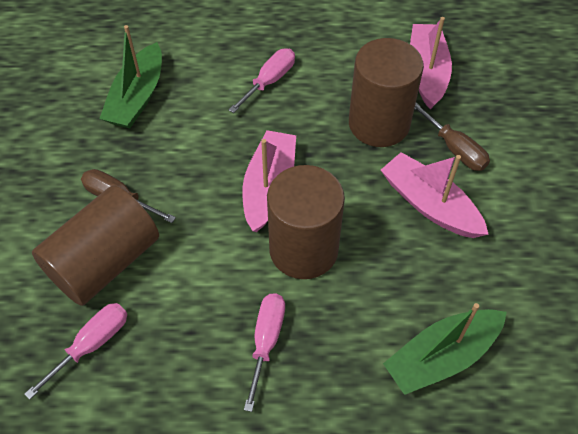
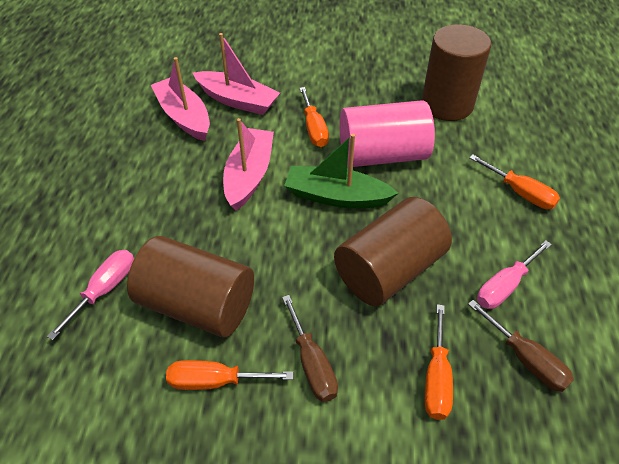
green boat: [99,25,162,129] [383,303,507,395] = 2 -> [284,134,398,208] = 1
orange screwdriver: none = 0 -> [166,360,293,390] [299,87,329,147] [425,304,453,420] [469,155,560,209] = 4
pink cylinder: none = 0 -> [340,100,435,167] = 1
pink screwdriver: [25,303,127,400] [229,49,295,113] [244,293,285,412] = 3 -> [47,250,134,340] [477,240,552,309] = 2

